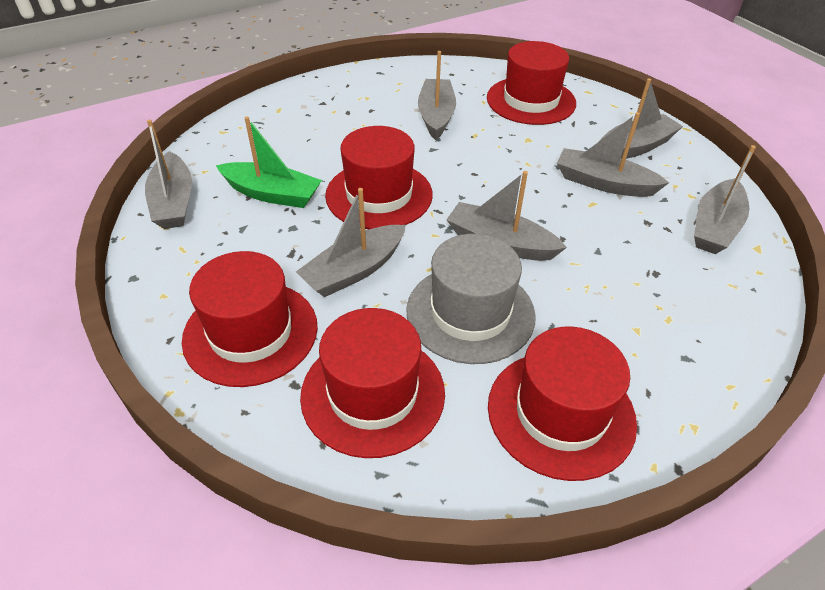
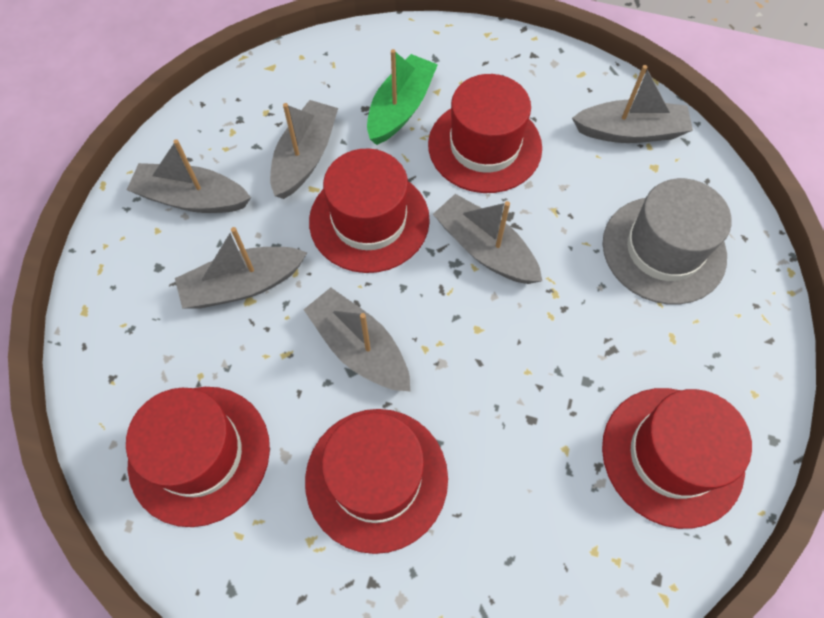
grey boat: [145,119,192,229] [296,188,406,297] [418,51,456,140] [446,171,567,261] [557,112,669,197] [600,78,683,159] [694,145,756,254] = 7 -> [127,139,251,213] [175,227,308,308] [270,100,338,199] [304,287,410,391] [433,194,542,284] [572,65,693,143] = 6

